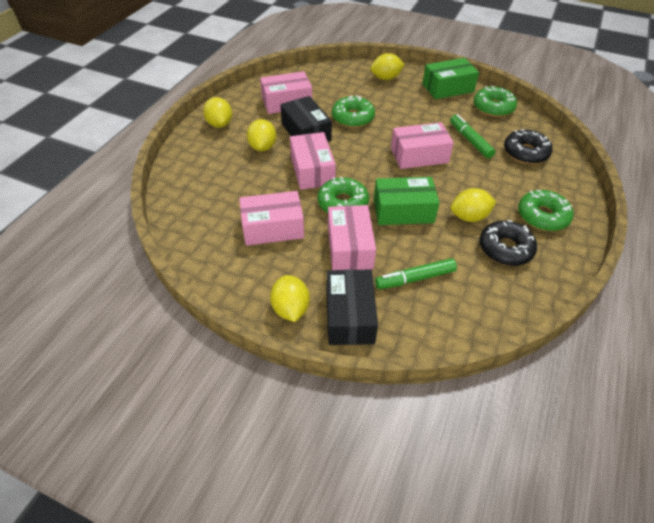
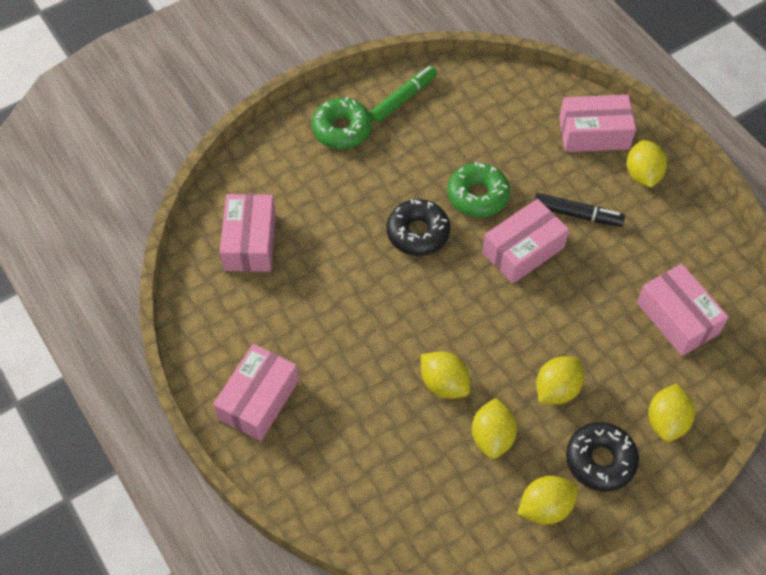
black box: [280,96,332,142] [327,269,378,345] = 2 -> none = 0
black marker: none = 0 -> [534,193,625,227] = 1
green box: [374,177,439,225] [422,58,479,99] = 2 -> none = 0
green donut: [318,177,369,213] [332,95,375,128] [474,86,517,117] [518,190,573,231] = 4 -> [312,97,372,149] [447,162,510,217] = 2
green marker: [375,258,457,289] [450,114,496,159] = 2 -> [370,66,437,122] = 1
yellow lemon: [203,97,232,128] [247,119,276,152] [270,275,310,322] [370,53,405,80] [451,188,497,222] = 5 -> [421,351,470,399] [472,398,517,459] [517,476,578,524] [536,356,584,404] [627,140,667,188] [648,383,695,442] = 6

